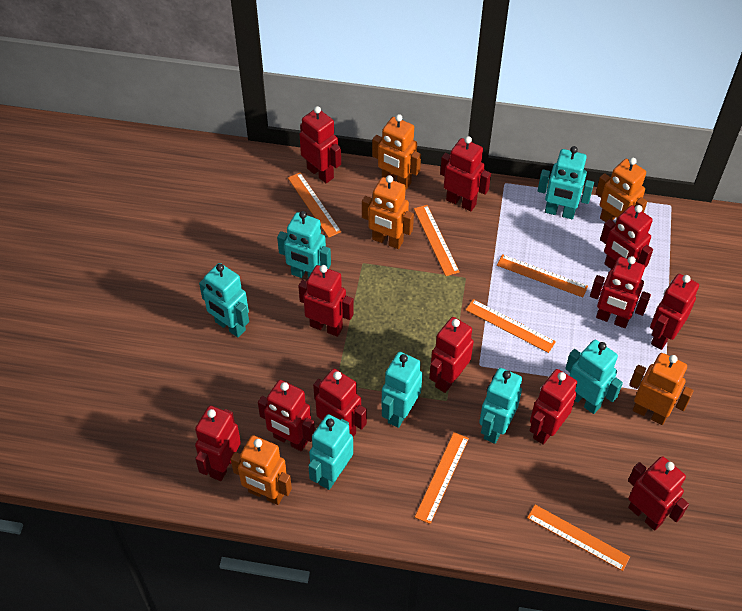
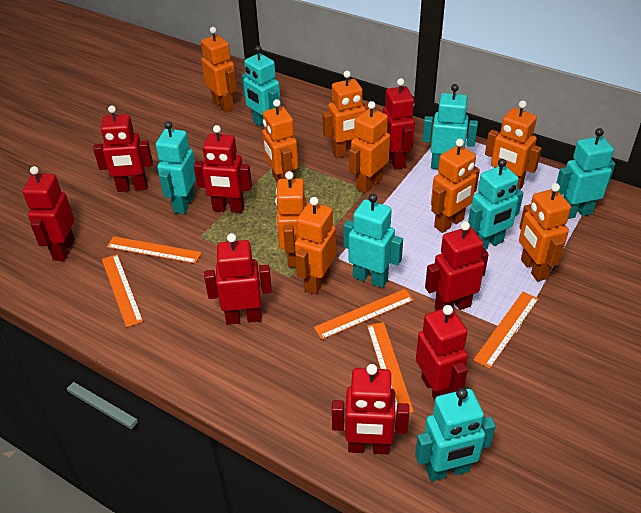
orange robot: [231,435,292,505] [362,175,414,249] [372,114,421,190] [596,157,647,223] [629,353,694,425] = 5 -> [201,27,237,112] [262,99,298,181] [275,171,306,267] [295,197,336,295] [323,71,369,158] [349,101,390,194] [431,139,480,233] [485,101,542,189] [519,183,571,281] = 9
orange ruler: [288,173,341,238] [414,205,460,276] [415,432,469,524] [466,299,556,353] [497,254,588,297] [527,505,630,571] = 6 -> [102,254,143,328] [107,236,202,264] [314,289,414,340] [367,322,414,416] [474,292,539,369] = 5
red robot: [195,406,241,481] [258,380,315,451] [298,265,354,337] [299,106,341,183] [313,369,367,437] [429,317,474,393] [440,136,491,212] [530,369,577,445] [590,256,651,328] [600,205,653,269] [628,456,689,531] [650,274,699,350] = 12 -> [23,166,75,261] [93,105,153,192] [194,125,252,213] [204,233,272,325] [332,364,409,454] [383,78,415,170] [416,305,468,400] [425,221,489,311] = 8

